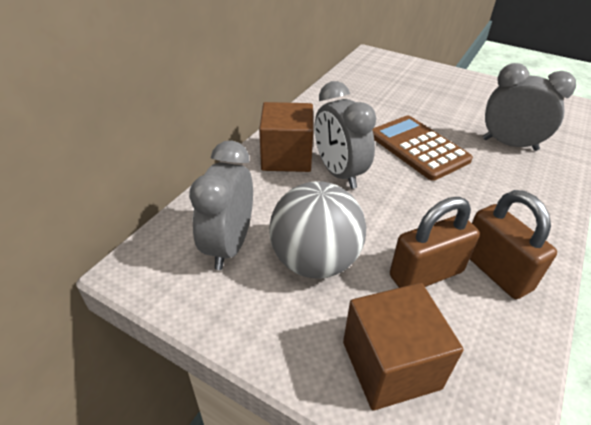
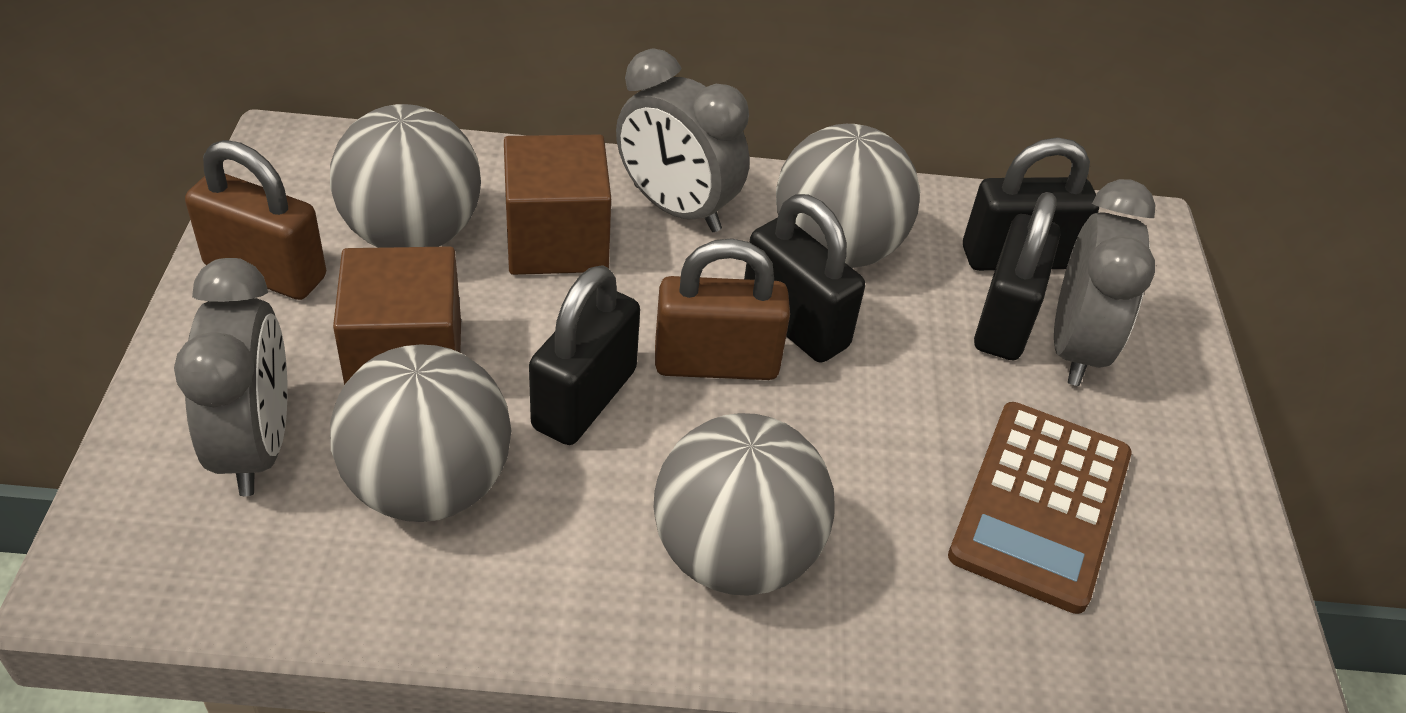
black padlock: none = 0 -> [529,265,640,445] [744,194,865,363] [963,138,1099,271] [974,192,1060,360] = 4
grey ball: [269,181,366,279] = 1 -> [330,104,481,248] [330,344,511,522] [653,413,835,596] [776,124,920,268] = 4

